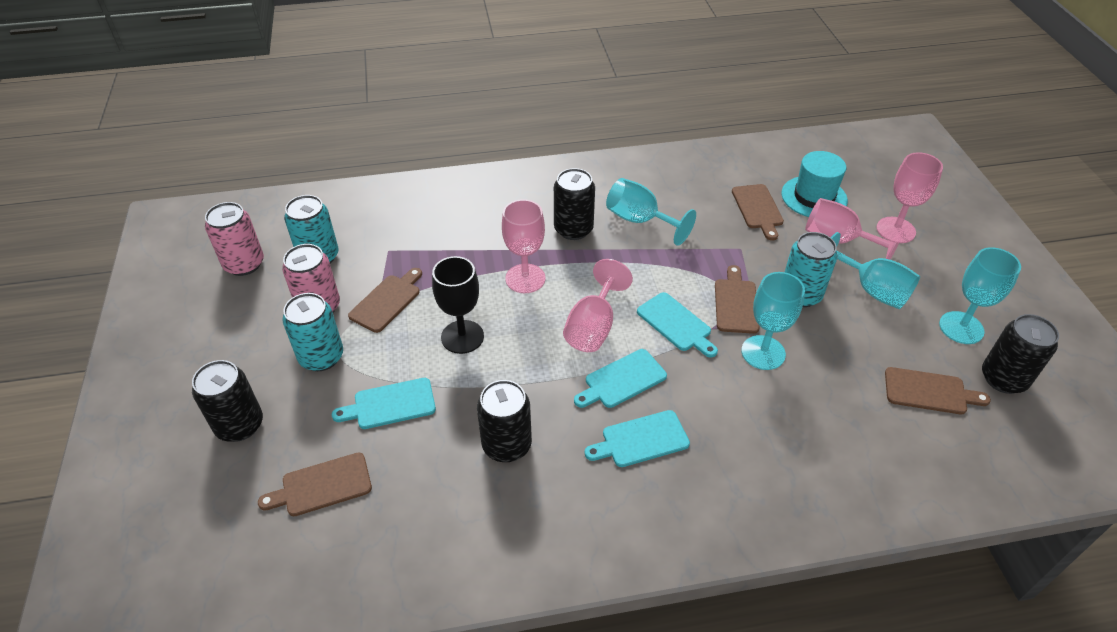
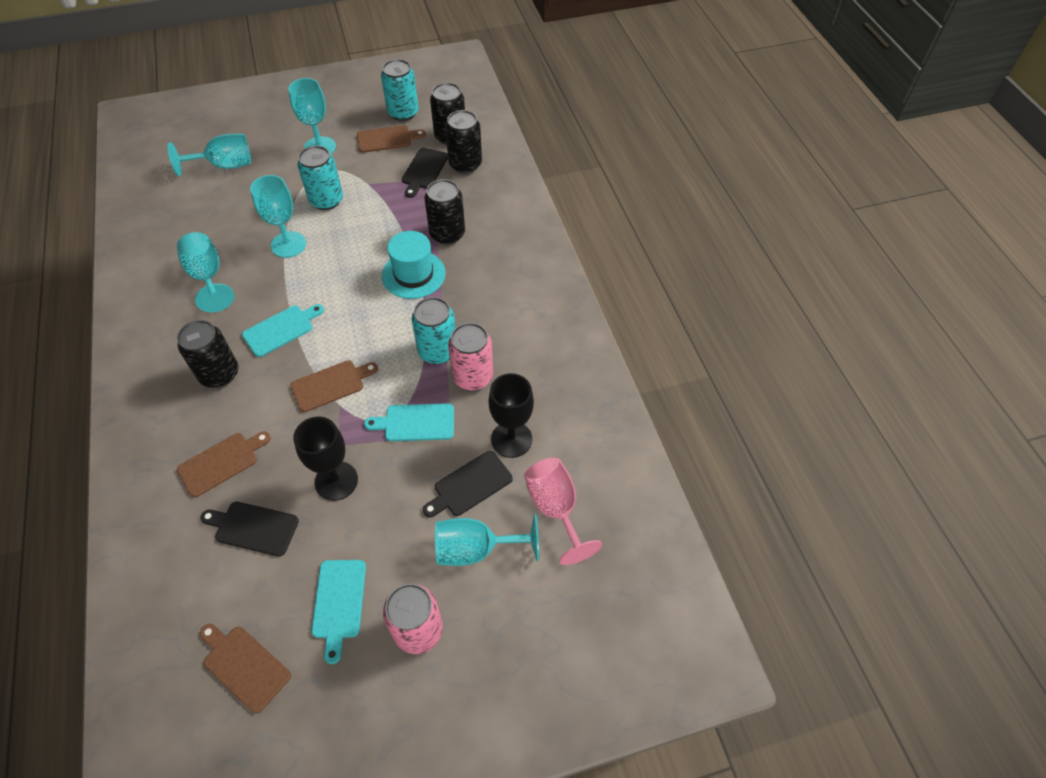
black cutting board: none = 0 -> [200,502,299,557] [402,148,448,198] [423,451,513,517] = 3
black goblet: [432,256,484,354] = 1 -> [293,416,358,501] [488,373,534,458] = 2
brown cutting board: [258,453,372,516] [348,268,422,333] [715,265,760,334] [732,184,784,240] [885,367,991,414] = 5 -> [177,431,271,497] [200,624,291,713] [291,360,378,412] [357,125,426,153] = 4
pink goblet: [502,199,546,293] [563,259,633,352] [805,198,905,260] [876,152,943,243] = 4 -> [524,458,602,565] = 1
turquoise cutting board: [332,378,436,429] [574,349,667,408] [585,410,690,467] [637,292,718,358] = 4 -> [242,304,324,357] [311,560,366,664] [364,403,454,441] = 3
turquoise goblet: [606,178,696,246] [741,272,805,370] [831,232,920,309] [939,247,1021,344] = 4 -> [168,134,251,176] [177,232,235,312] [250,175,306,258] [288,78,336,154] [435,514,539,566] = 5

